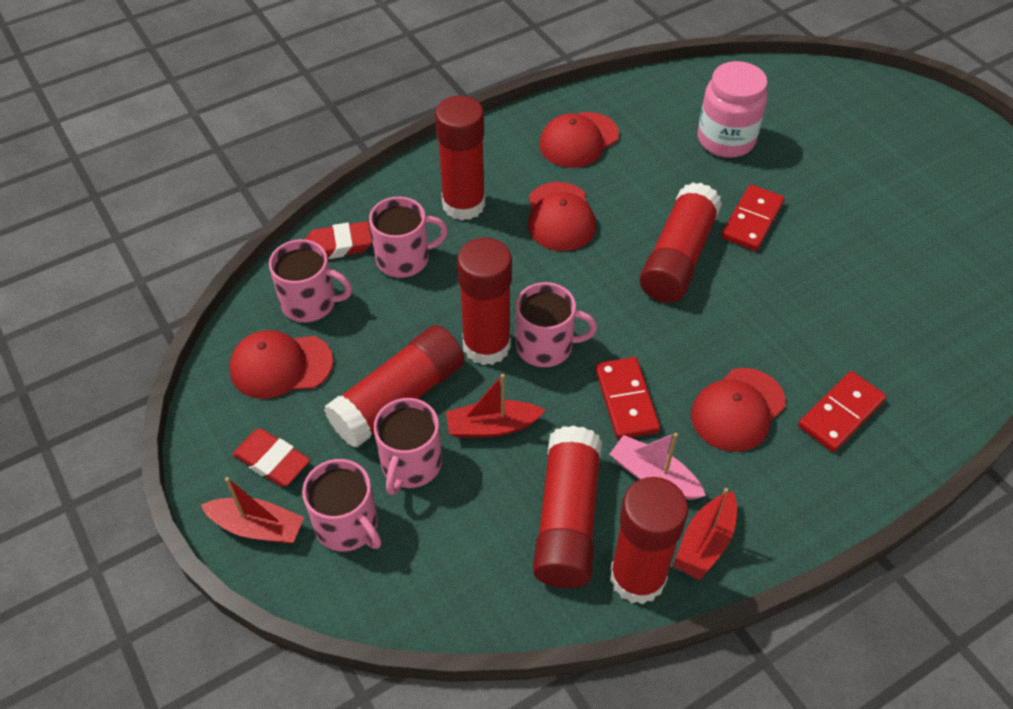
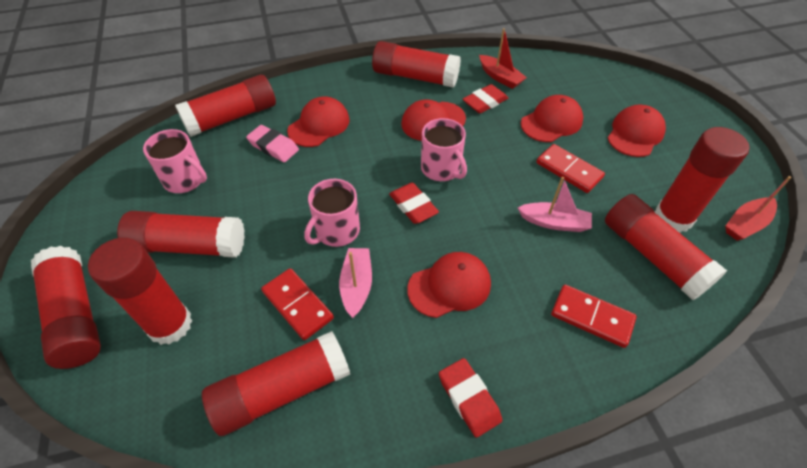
pink boat: [610,433,706,500] = 1 -> [339,248,372,318] [518,177,592,232] = 2
pink eraser: none = 0 -> [246,125,299,162] = 1
pink jar: [698,61,768,158] = 1 -> none = 0
pink mug: [269,239,352,322] [302,459,381,552] [369,197,448,278] [373,398,442,495] [516,282,597,367] = 5 -> [143,129,207,193] [304,179,360,247] [421,118,467,181] = 3
red boat: [201,477,304,544] [446,374,546,438] [673,488,737,581] = 3 -> [479,28,527,89] [725,176,791,241] = 2
red cap: [229,330,333,399] [528,182,596,251] [539,112,619,168] [691,368,786,452] = 4 -> [287,97,350,147] [401,99,466,141] [407,252,491,318] [521,95,583,142] [608,105,666,157] = 5
red eraser: [232,428,310,487] [305,221,372,259] = 2 -> [389,183,439,224] [439,358,502,438] [463,84,508,113] = 3
red glue stick: [324,325,465,448] [435,96,485,221] [457,238,512,365] [533,425,602,588] [610,477,688,604] [640,182,722,303] = 6 -> [31,246,101,369] [88,238,192,345] [117,211,245,258] [175,75,276,137] [202,331,350,436] [372,41,461,88] [605,194,727,300] [655,127,749,233] = 8

